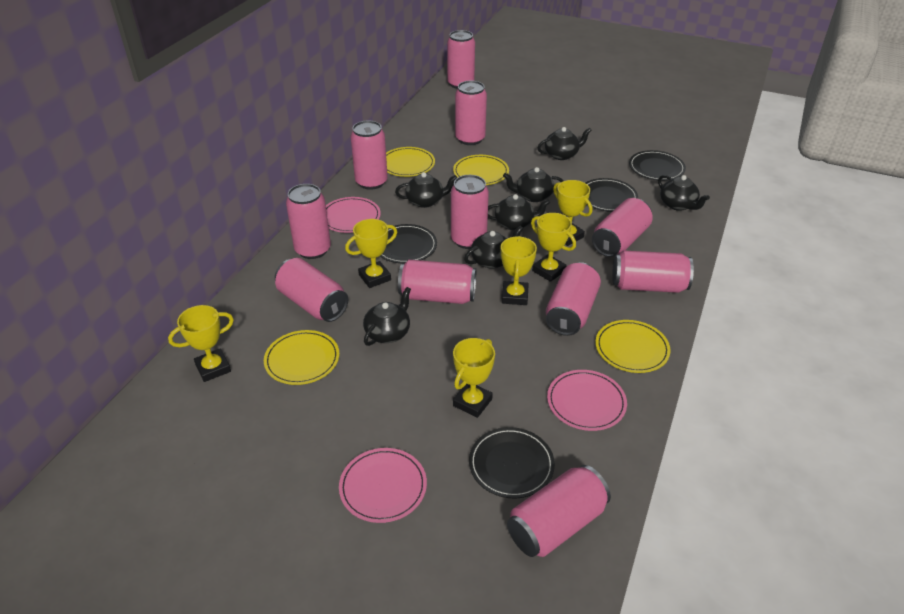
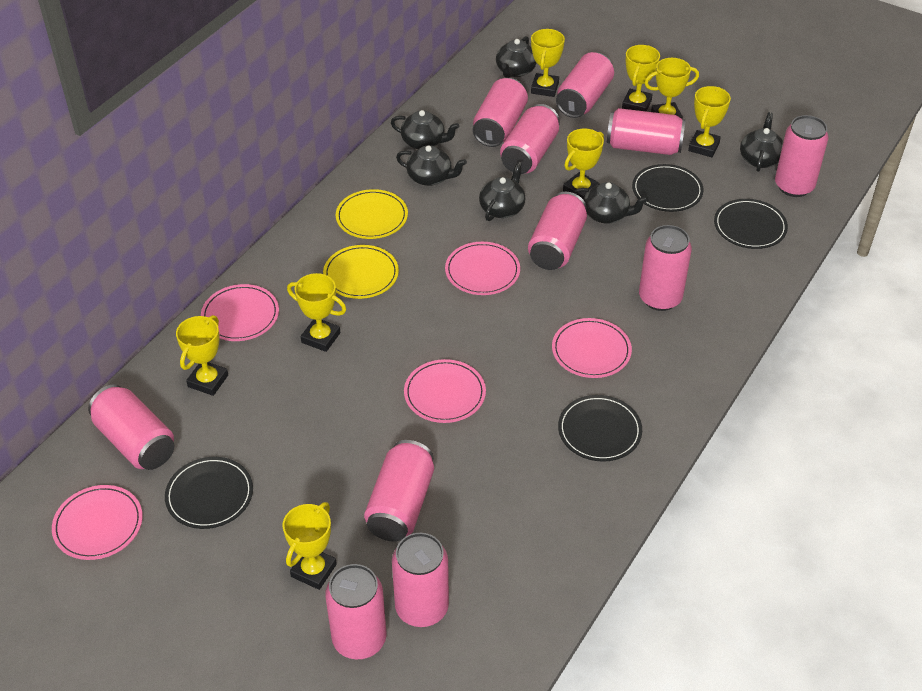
black teapot: [363,287,411,346] [395,172,457,208] [464,226,524,269] [488,194,550,230] [503,167,564,202] [537,127,592,160] [658,175,710,211] = 7 -> [391,110,459,149] [396,145,467,186] [479,161,525,221] [496,36,537,78] [573,182,649,224] [740,112,783,172] = 6
pink plate: [326,197,381,233] [339,448,427,523] [547,370,627,431] = 3 -> [52,485,143,560] [201,284,279,341] [404,359,486,423] [445,242,520,295] [552,318,632,378] = 5
yellow plate: [264,330,339,385] [386,147,435,177] [453,155,509,185] [595,320,671,373] = 4 -> [323,245,399,299] [336,189,408,239] = 2
yellow trophy: [168,305,234,382] [345,219,397,288] [453,338,495,418] [501,236,537,305] [531,213,576,282] [553,180,592,246] = 6 -> [176,315,228,396] [283,502,337,590] [287,273,346,352] [531,29,565,97] [563,128,604,200] [622,45,660,112] [645,58,699,119] [688,86,731,157] = 8

